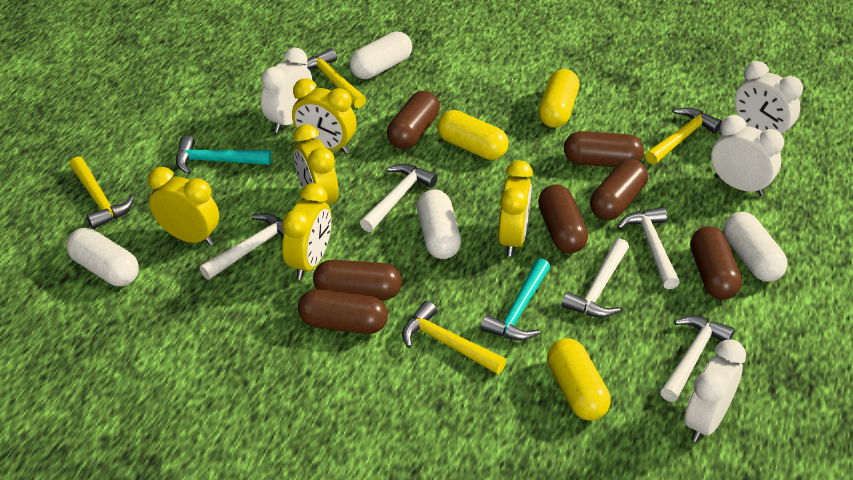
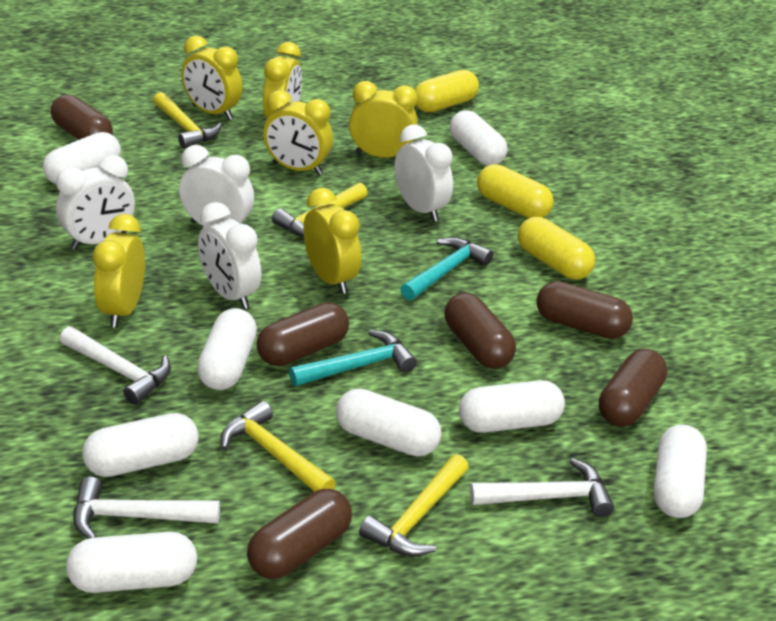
brown capsule: [298,289,388,334] [313,260,402,300] [387,91,440,149] [538,184,588,253] [564,131,644,167] [590,159,648,220] [690,226,742,300] = 7 -> [51,95,113,140] [247,489,352,579] [256,302,349,366] [444,293,516,369] [536,281,633,339] [599,349,667,426] = 6
white capsule: [66,228,139,286] [349,31,412,79] [417,190,461,259] [723,212,788,282] = 4 -> [43,132,121,184] [66,532,197,593] [82,413,199,477] [197,308,257,390] [336,388,441,457] [450,110,507,166] [459,380,565,433] [654,424,707,518] = 8
white hammer: [200,213,284,280] [360,164,438,232] [562,238,629,318] [617,207,680,289] [660,315,735,402] = 5 -> [60,326,171,405] [73,477,220,539] [470,458,614,517] = 3
yellow clock: [148,167,219,246] [282,183,331,280] [292,78,357,154] [293,124,338,205] [498,160,533,256] = 5 -> [93,214,145,328] [182,36,242,120] [263,42,302,118] [263,90,333,175] [303,188,361,294] [349,81,418,158] = 6

